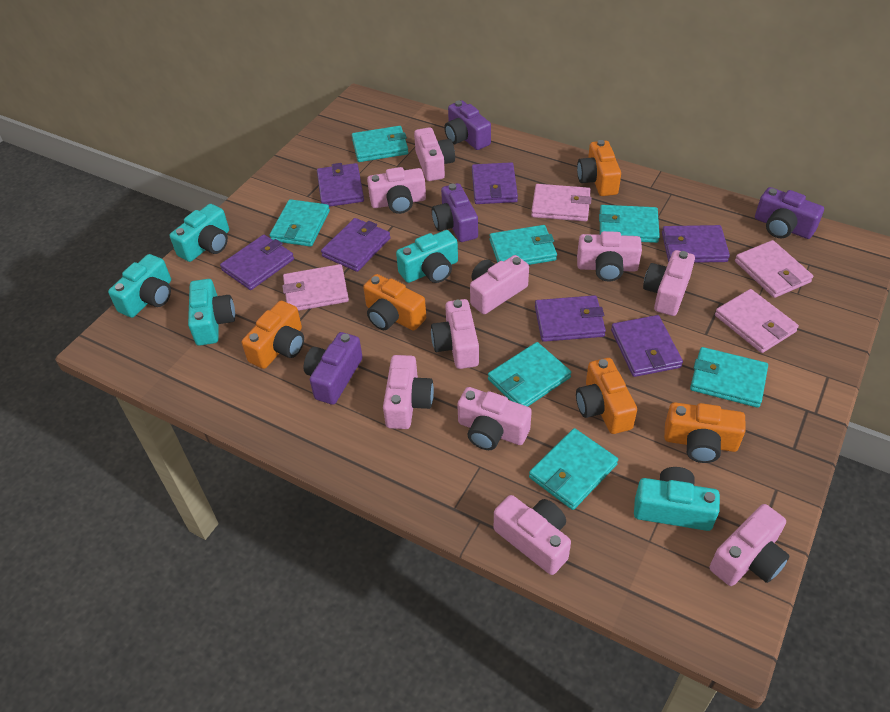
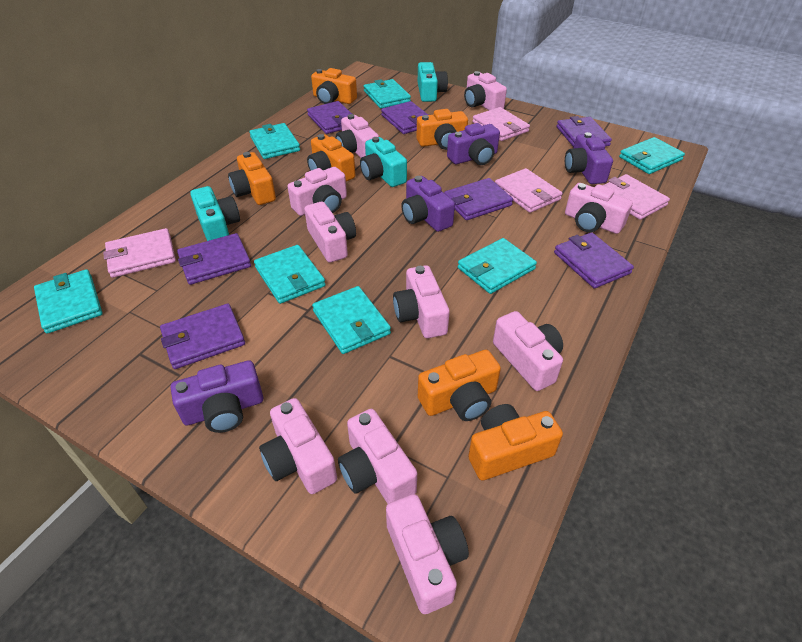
orange camera: [242,301,304,369] [363,274,426,331] [576,358,637,434] [577,140,621,196] [664,402,746,463] = 5 -> [228,152,276,205] [307,134,355,181] [311,68,357,104] [417,109,468,150] [418,350,501,421] [468,404,563,480] = 6
turquoise camera: [108,254,171,318] [170,204,229,262] [188,279,235,346] [396,230,458,283] [634,467,720,531] = 5 -> [190,186,240,241] [360,137,407,187] [418,62,448,102] = 3

